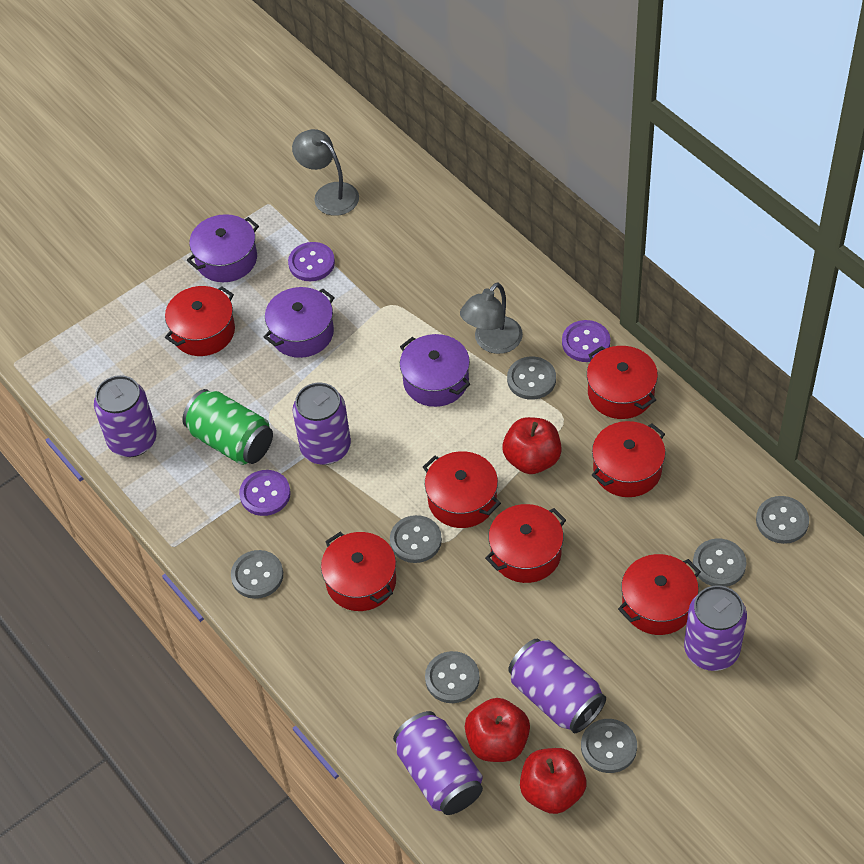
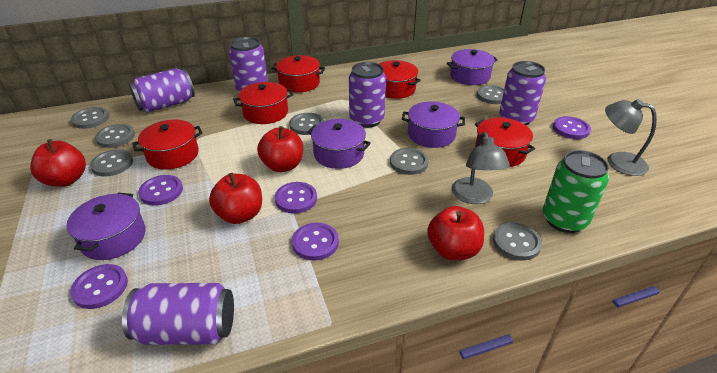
purple button: [239,470,291,516] [288,242,335,281] [562,320,610,362] = 3 -> [70,264,128,309] [138,175,183,206] [275,182,317,213] [292,223,339,260] [553,116,591,139] = 5
purple pot: [187,214,259,282] [264,287,335,358] [400,334,470,407] = 3 -> [66,193,146,260] [307,119,371,169] [402,101,465,148] [447,49,498,85] = 4
red apple: [465,698,530,762] [502,417,562,474] [520,748,586,814] = 3 -> [30,139,86,187] [209,173,262,224] [257,126,303,172] [427,206,484,261] = 4
red pot: [165,286,235,356] [321,532,396,611] [423,451,501,528] [485,504,566,583] [587,346,658,419] [592,421,665,497] [618,554,701,635] = 7 -> [132,120,203,170] [233,82,293,124] [271,55,325,93] [378,60,421,99] [475,118,535,167] = 5

